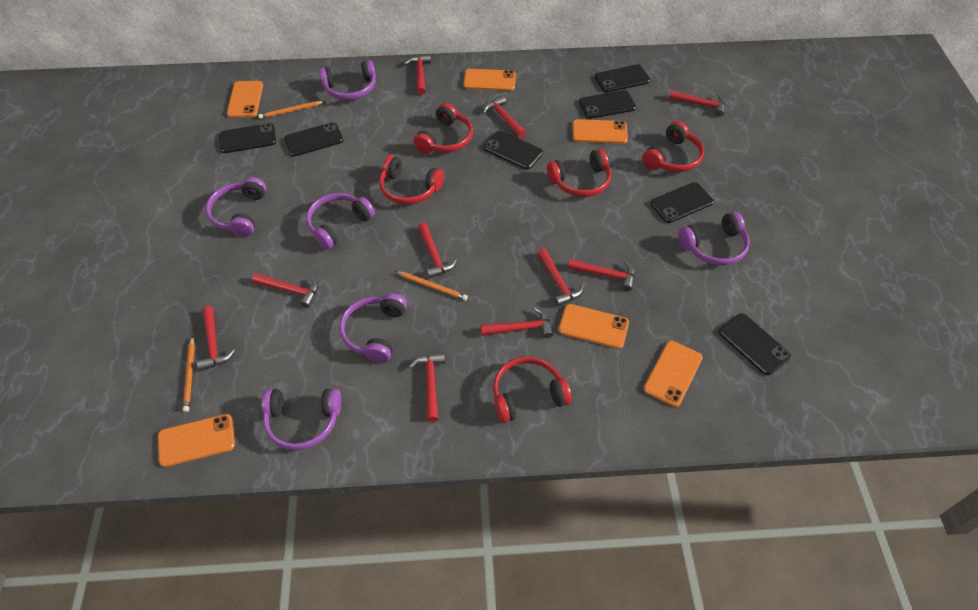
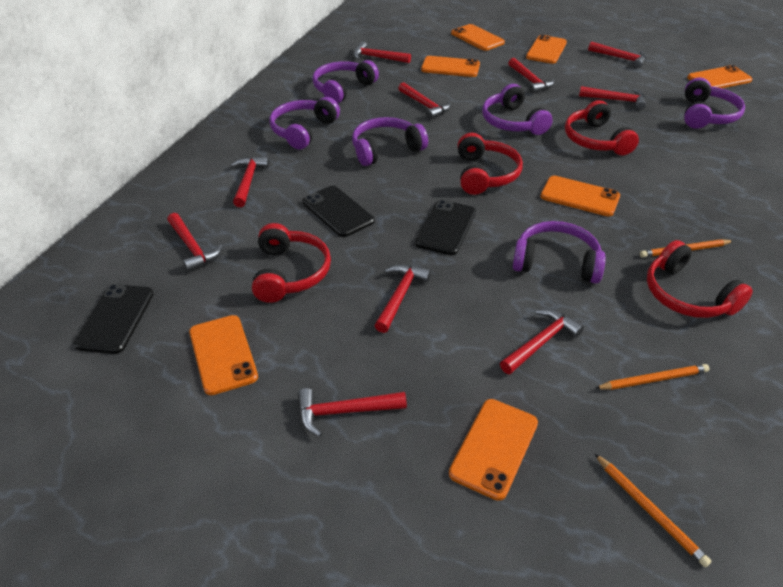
black phone: [219,123,276,153] [284,122,343,157] [483,131,543,169] [579,90,636,119] [595,64,650,93] [650,182,714,223] [719,313,791,375] = 7 -> [73,284,154,354] [303,186,375,237] [415,200,476,255] = 3
orange phone: [158,414,235,467] [227,81,263,118] [464,69,516,91] [559,304,629,349] [573,119,628,144] [644,341,703,407] = 6 -> [189,315,258,395] [421,56,480,77] [449,399,538,501] [451,24,505,51] [526,35,567,64] [540,176,620,217] [687,65,752,88] = 7
red headphones: [379,155,444,205] [413,103,473,153] [493,356,572,423] [547,149,611,197] [642,121,704,172] = 5 -> [252,223,331,303] [458,133,523,195] [565,100,639,156] [647,240,753,318] = 4

